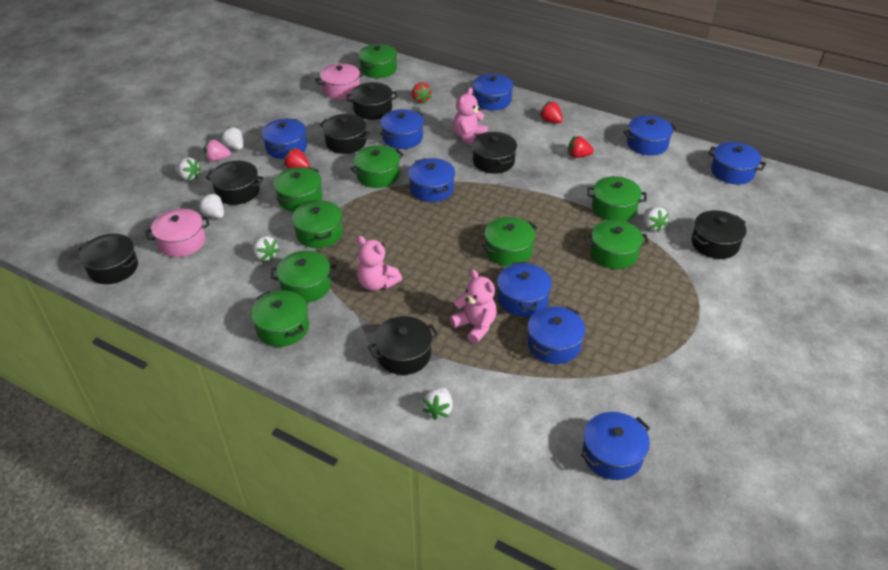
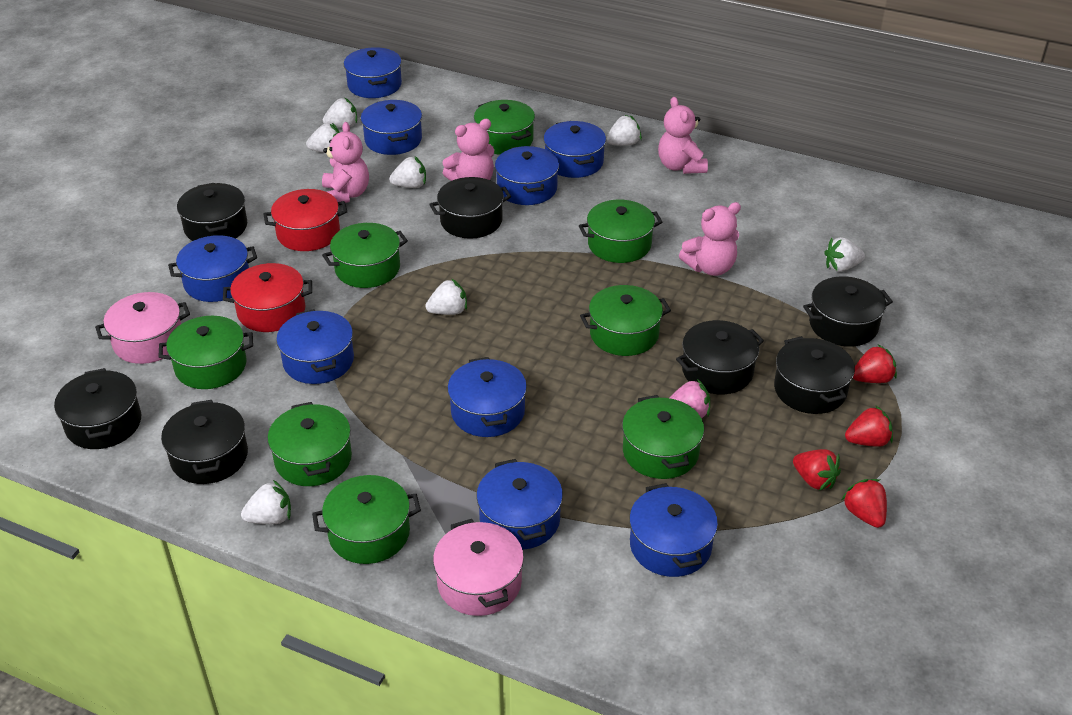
green pot: [251,291,309,347] [271,251,337,303] [274,167,322,212] [292,200,343,248] [350,145,404,188] [358,44,397,78] [481,217,538,266] [585,220,649,269] [587,176,647,221] = 9 -> [158,316,253,389] [268,402,352,486] [312,475,421,564] [322,223,408,288] [474,100,535,155] [579,200,663,263] [580,285,671,356] [622,395,704,479] = 8
pink teddy bear: [357,236,402,291] [450,270,497,344] [453,87,488,145] = 3 -> [322,122,369,203] [443,119,494,181] [658,97,708,174] [679,202,741,276] = 4
red pot: none = 0 -> [223,263,312,332] [263,189,347,251] = 2
white strawberry: [175,158,201,180] [198,193,224,218] [221,126,243,150] [253,236,280,261] [422,387,453,420] [644,207,669,232] = 6 -> [241,480,291,524] [306,123,340,153] [323,98,357,128] [389,157,426,188] [425,278,467,315] [606,115,642,146] [824,237,865,272] = 7

